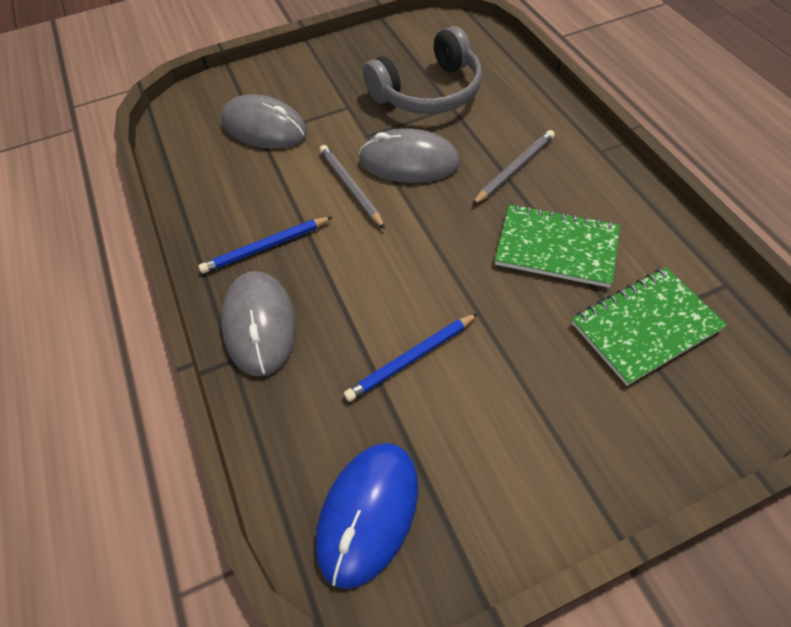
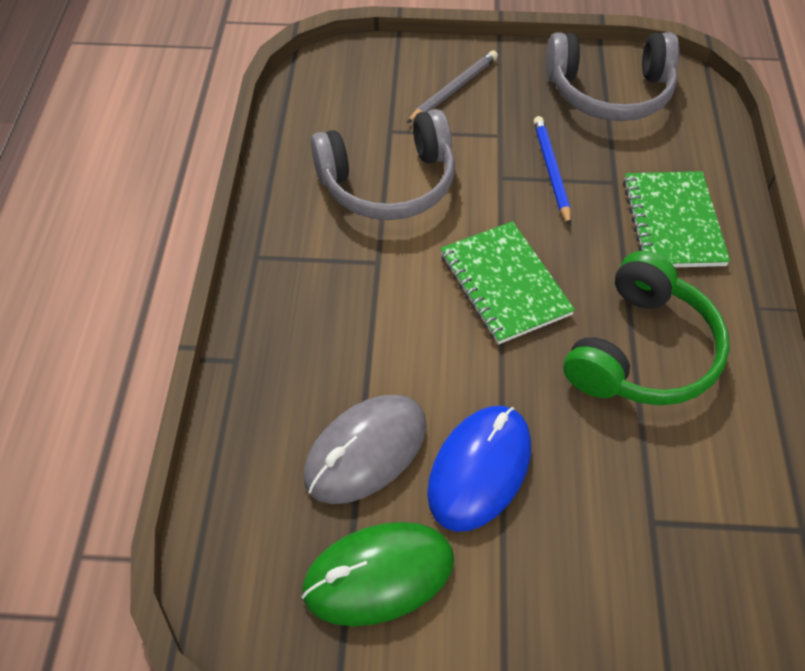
blue pencil: [198,217,332,274] [344,313,478,402] = 2 -> [534,116,571,226] = 1
green headphones: none = 0 -> [563,251,730,405] = 1
green mouse: none = 0 -> [301,522,454,626] = 1
grey headphones: [363,26,482,114] = 1 -> [311,109,455,220] [546,32,680,121] = 2
grey mouse: [221,94,307,149] [221,271,296,376] [358,129,460,183] = 3 -> [303,395,427,504] = 1
grey pencil: [319,145,385,229] [472,130,555,205] = 2 -> [407,50,498,123] = 1

